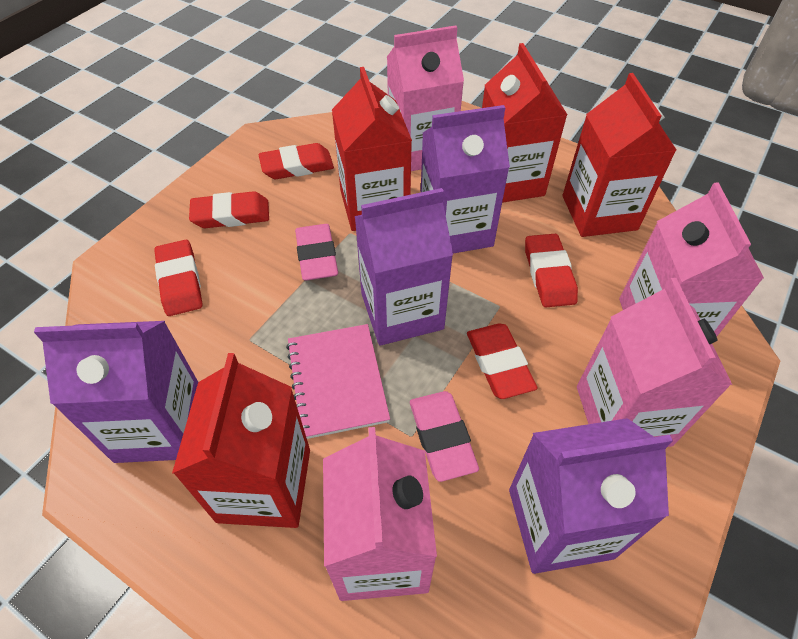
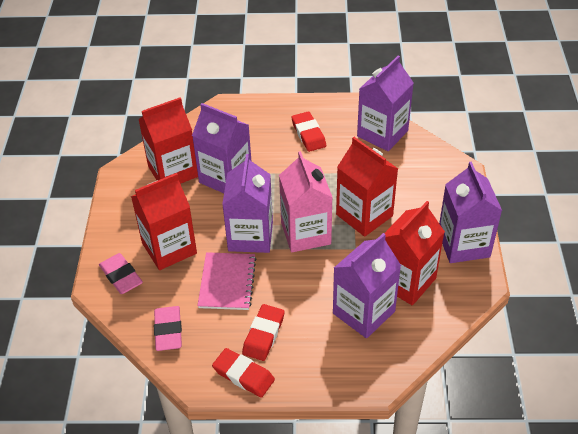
pink carton: [323,427,437,601] [387,25,464,171] [577,278,732,447] [619,183,764,337] = 4 -> [279,151,333,253] = 1
purple carton: [34,321,198,463] [355,188,453,346] [421,105,510,253] [509,418,673,574] = 4 -> [192,103,251,193] [222,154,273,253] [333,233,401,338] [357,56,414,151] [439,162,502,263] = 5
red eraser: [154,240,203,316] [189,191,269,228] [258,143,334,179] [467,324,537,399] [525,234,578,307] = 5 -> [212,348,275,398] [242,304,284,361] [292,112,326,152] = 3

